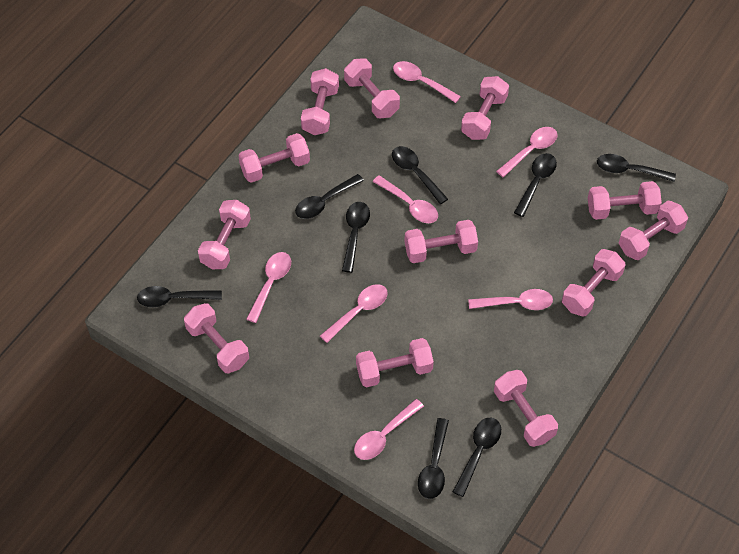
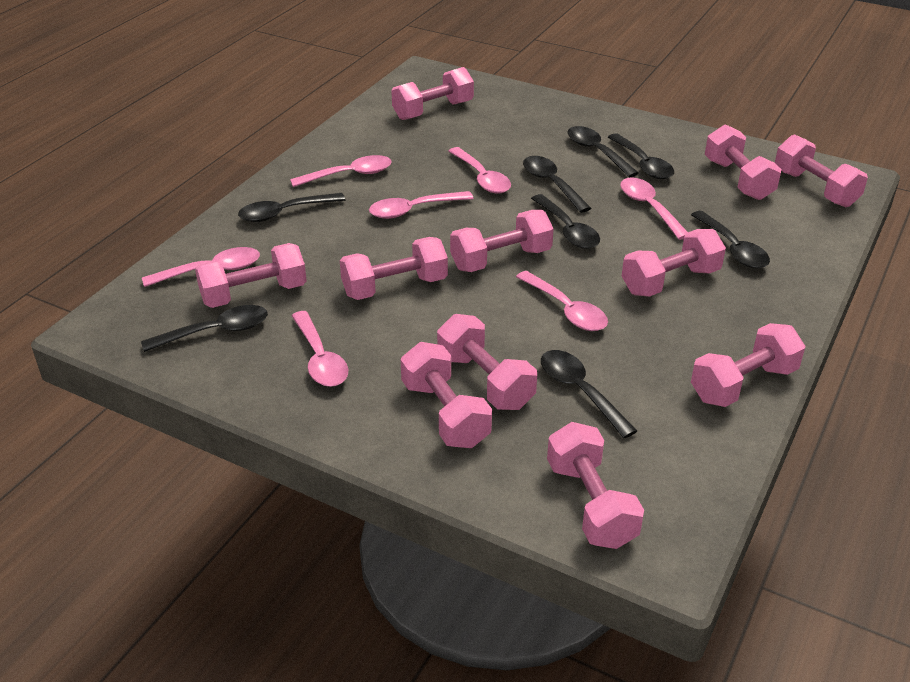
pink dumbbell: [184,303,249,373] [198,200,251,269] [238,133,310,183] [301,68,339,135] [344,58,400,118] [356,338,434,387] [405,220,478,263] [461,76,509,140] [494,370,558,447] [562,249,625,317] [588,181,662,220] [618,201,688,260] = 12 -> [195,243,307,308] [340,237,448,300] [391,67,474,120] [400,342,492,448] [437,314,537,410] [450,210,554,272] [547,422,644,549] [622,229,726,297] [691,323,805,407] [705,124,781,200] [775,134,868,207] = 11

